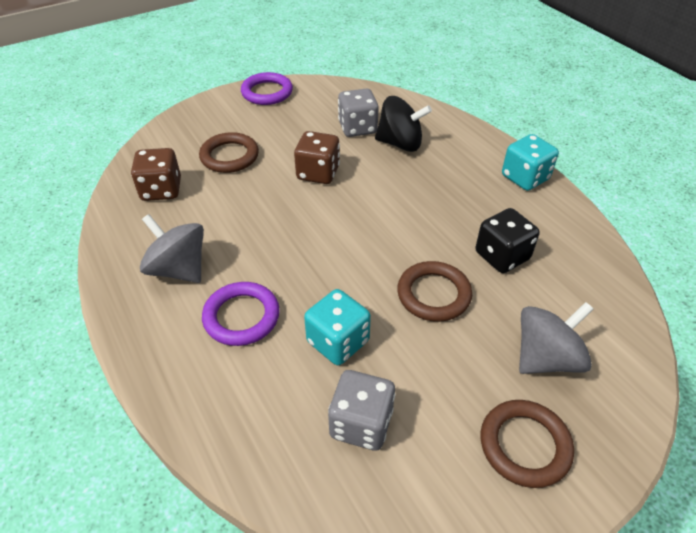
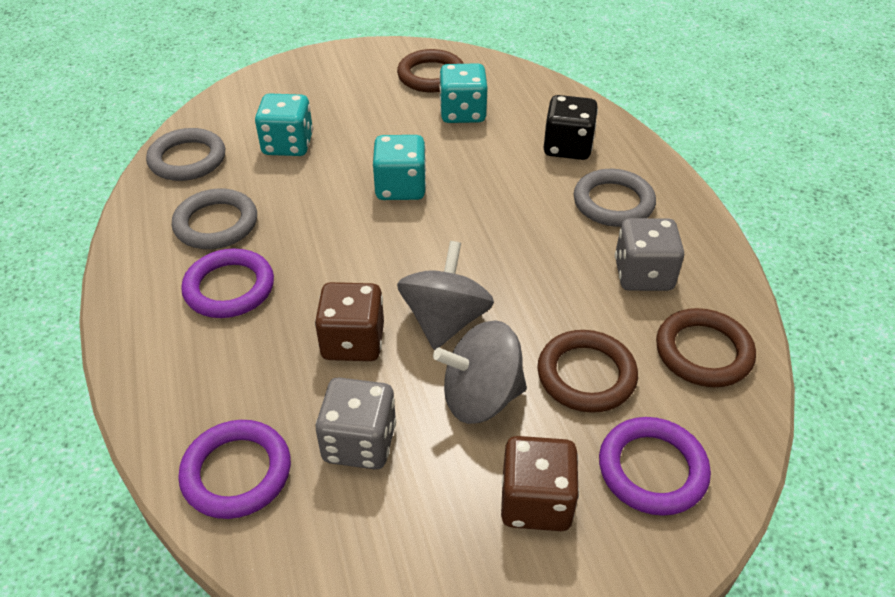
black spinning top: [375,96,432,152] = 1 -> none = 0
grey ring: none = 0 -> [146,128,225,181] [172,188,257,249] [574,169,656,227] = 3
purple ring: [202,282,280,346] [241,72,293,105] = 2 -> [178,420,291,519] [181,248,274,318] [599,417,711,516] = 3
turquoise dice: [304,289,371,365] [502,134,559,191] = 2 -> [255,93,313,156] [373,135,426,200] [439,63,488,123] = 3

